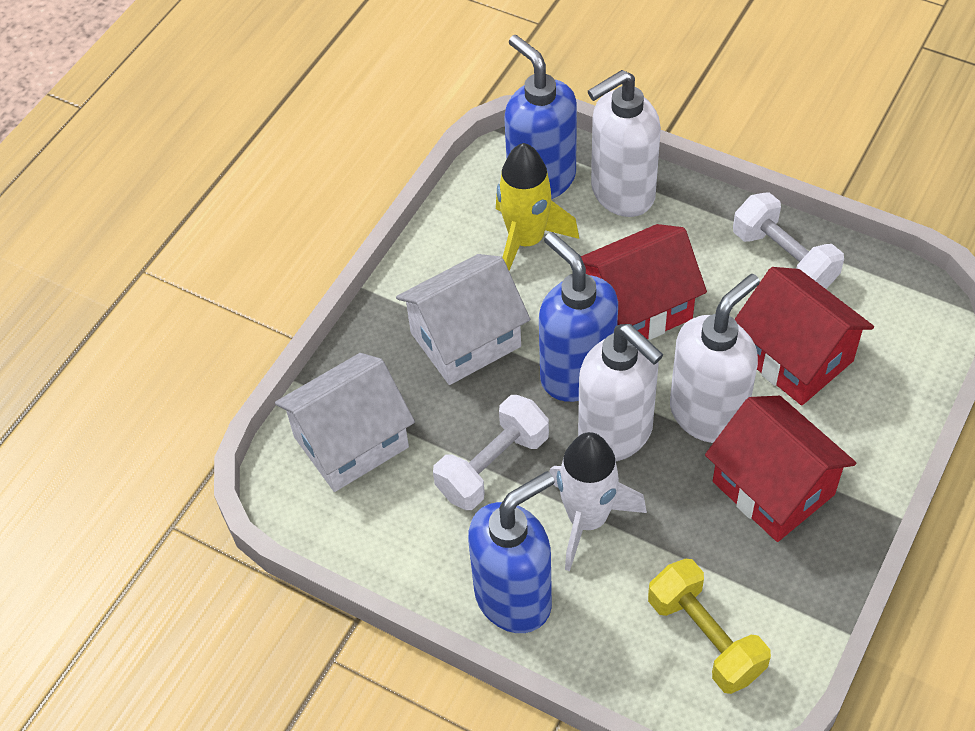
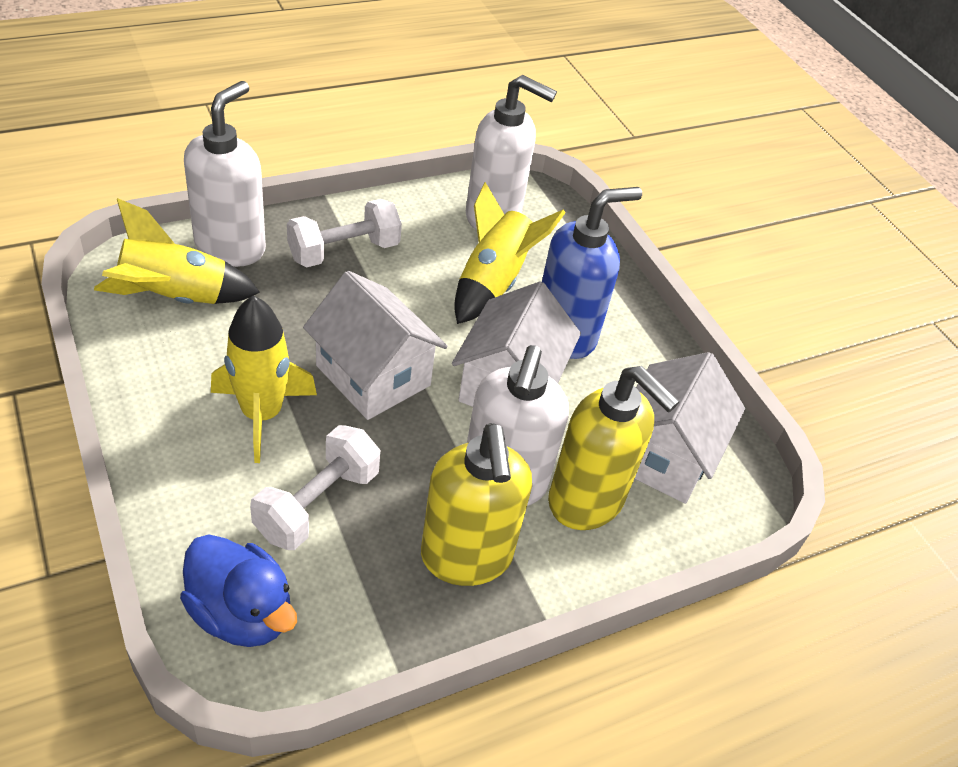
blue duck: none = 0 -> [180,535,297,647] = 1
blue soap dispenser: [468,471,555,633] [505,35,577,199] [539,232,618,402] = 3 -> [542,187,642,359] = 1
red house: [581,224,707,340] [705,396,856,542] [735,267,874,405] = 3 -> none = 0
white house: [275,353,415,492] [396,254,530,385] = 2 -> [303,271,448,420] [452,281,581,407] [635,352,745,504] = 3
white rocket: [549,432,647,571] = 1 -> none = 0
yellow dumbbell: [648,558,771,694] = 1 -> none = 0
yellow rocket: [496,143,579,271] = 1 -> [94,198,260,304] [211,296,317,463] [454,182,566,324] = 3
yellow soap dispenser: none = 0 -> [421,423,532,586] [548,366,679,530] = 2

